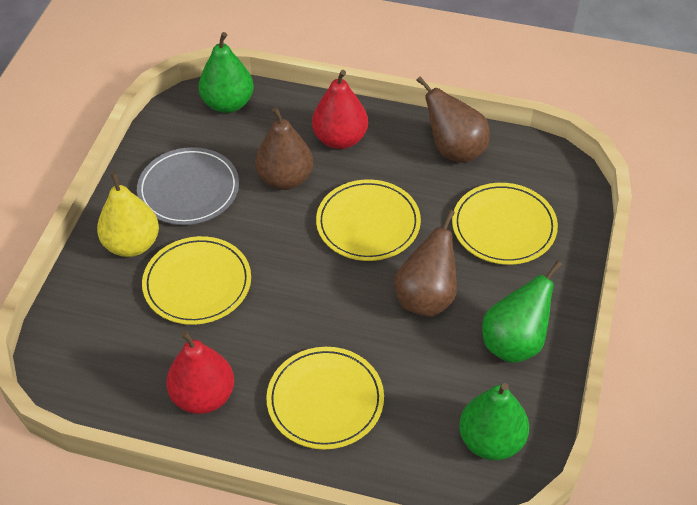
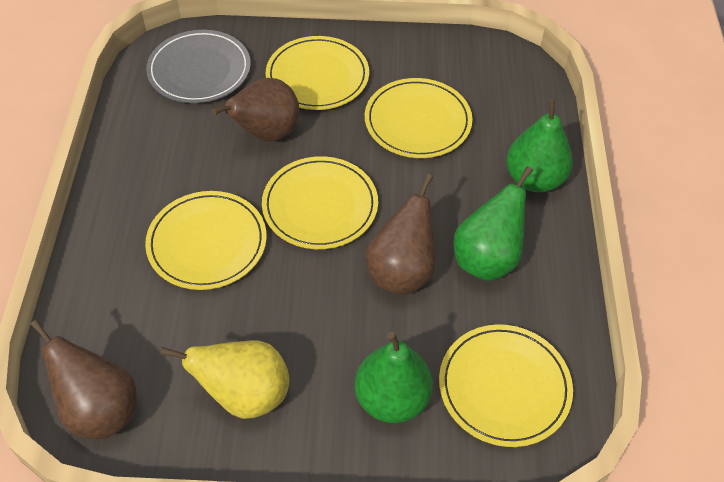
red pear: [166,331,234,414] [312,70,368,149] = 2 -> none = 0
yellow plate: [142,236,251,325] [266,347,384,449] [316,179,421,261] [452,183,558,265] = 4 -> [145,191,267,290] [262,156,378,249] [266,36,369,110] [365,78,472,158] [439,324,573,447] = 5

